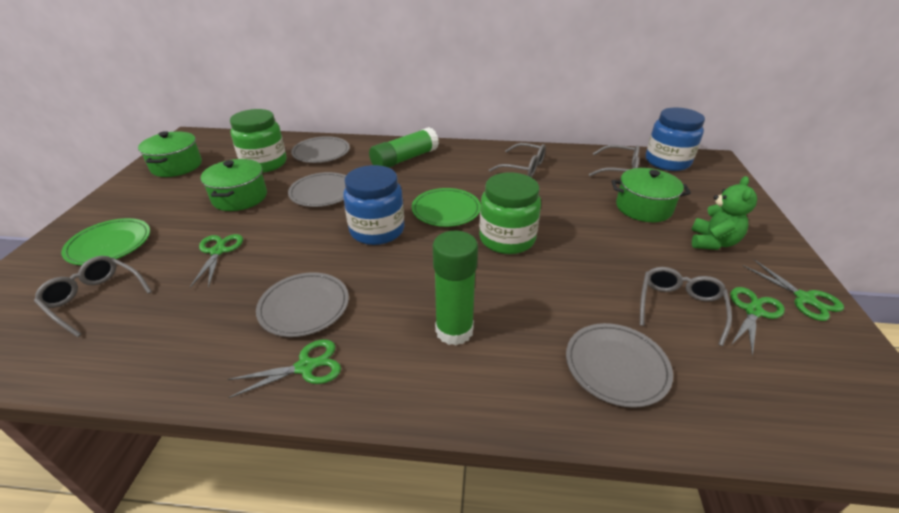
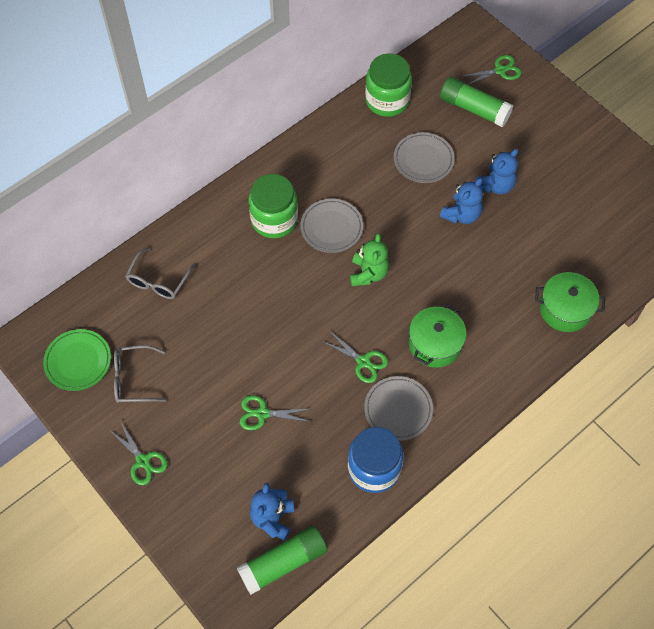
blue jar: [343,165,404,245] [646,107,705,171] = 2 -> [348,427,403,493] = 1
blue teddy bear: none = 0 -> [250,483,294,541] [440,178,483,224] [475,149,518,195] = 3
green plate: [61,218,150,265] [412,188,481,227] = 2 -> [43,329,111,391] = 1
green pot: [138,131,202,177] [200,159,267,211] [612,168,691,222] = 3 -> [409,304,466,368] [535,272,605,332] = 2
grey glasses: [34,256,152,337] [489,143,546,177] [589,145,640,176] [640,267,732,346] = 4 -> [114,345,166,403] [126,247,195,299] = 2
grey plate: [256,272,349,337] [288,172,346,207] [291,136,350,163] [566,323,673,408] = 4 -> [300,199,363,253] [364,376,433,441] [394,132,455,183] = 3

